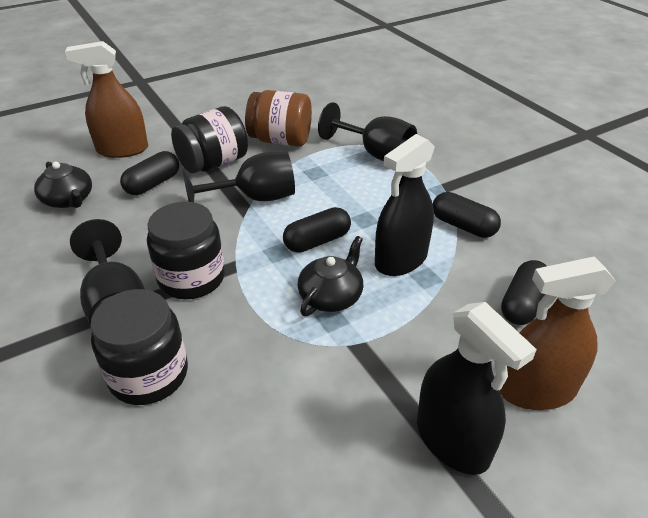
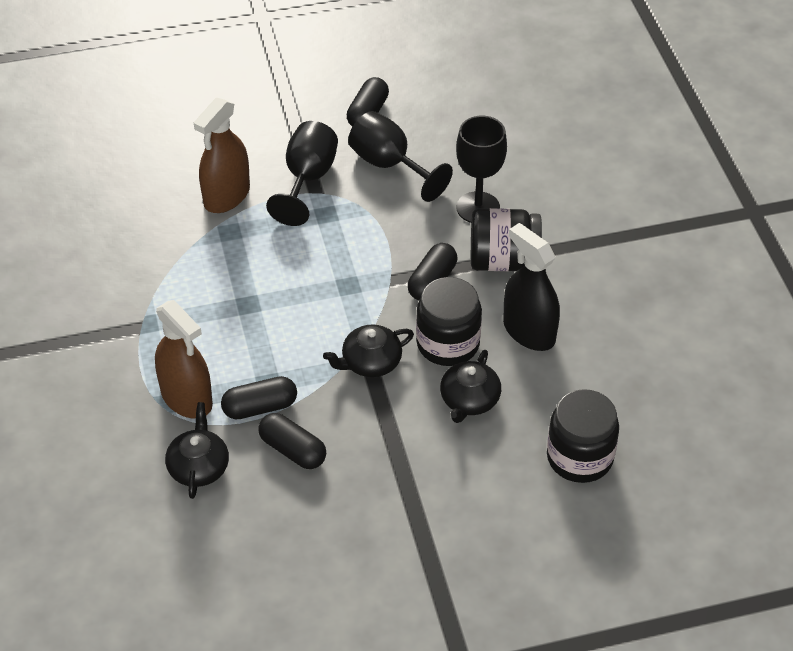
black spray bottle: [375,134,435,276] [417,302,537,475] = 2 -> [503,223,560,351] = 1
black teapot: [34,162,92,208] [298,236,363,316] = 2 -> [165,402,229,499] [323,324,414,377] [440,350,501,423] = 3
brown jar: [245,90,312,147] = 1 -> none = 0

